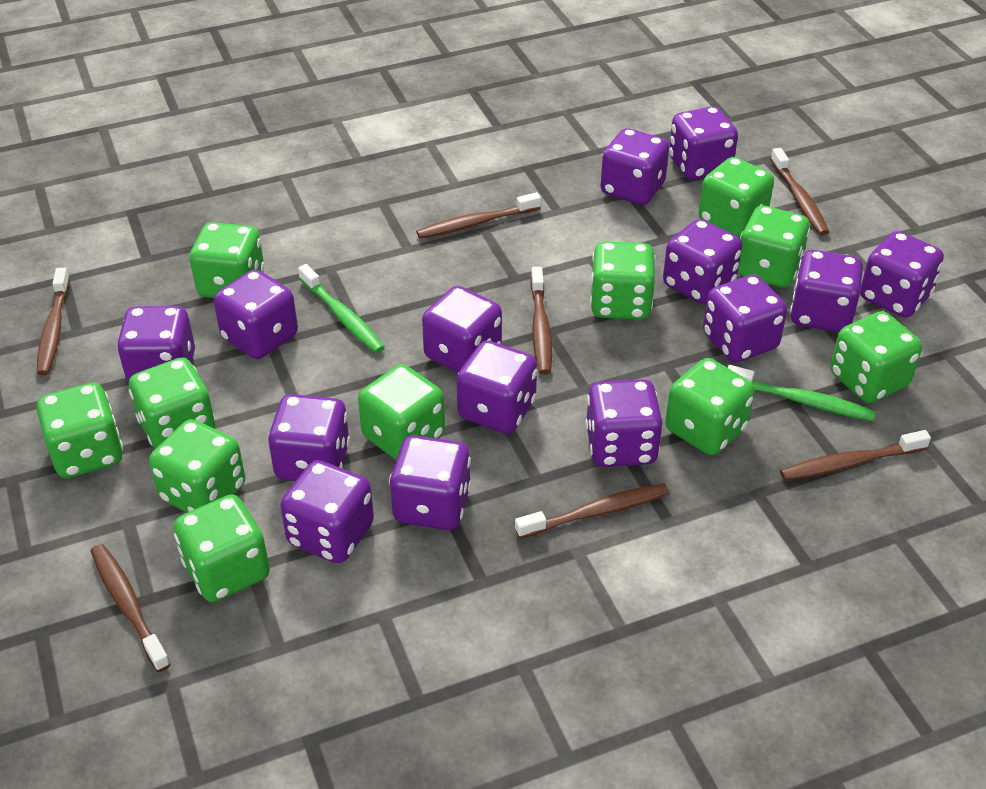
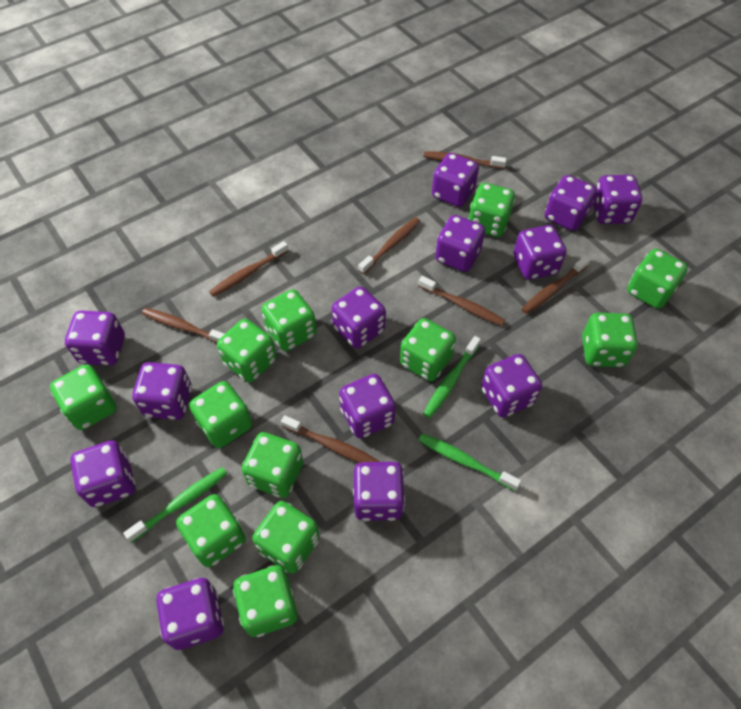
green dice: [37,382,123,478] [129,357,215,449] [149,419,245,513] [174,494,270,602] [189,222,265,298] [358,364,445,460] [590,241,655,320] [665,358,755,455] [698,157,774,237] [738,206,810,287] [830,311,922,403] = 11 -> [50,364,117,430] [176,494,246,567] [189,381,252,448] [217,319,277,383] [233,565,298,637] [242,432,303,498] [252,501,320,574] [261,289,317,351] [400,318,456,381] [468,183,515,237] [582,313,638,367] [627,249,688,309] = 12
green toothbrush: [298,264,385,353] [728,365,876,421] = 2 -> [123,467,227,543] [418,433,521,491] [423,336,481,418] = 3
purple dice: [117,306,195,383] [214,269,298,359] [268,394,350,481] [280,460,374,563] [389,435,471,530] [422,286,502,373] [457,341,537,434] [585,379,662,467] [601,128,669,205] [663,219,742,305] [669,106,738,180] [703,275,787,363] [790,250,863,332] [860,231,944,318] = 14 -> [65,311,125,366] [70,440,135,507] [132,362,192,420] [156,578,224,650] [332,286,386,349] [339,374,396,438] [353,462,405,521] [432,153,479,207] [435,215,485,272] [481,354,542,418] [513,225,566,280] [545,175,597,231] [593,175,642,224] = 13

